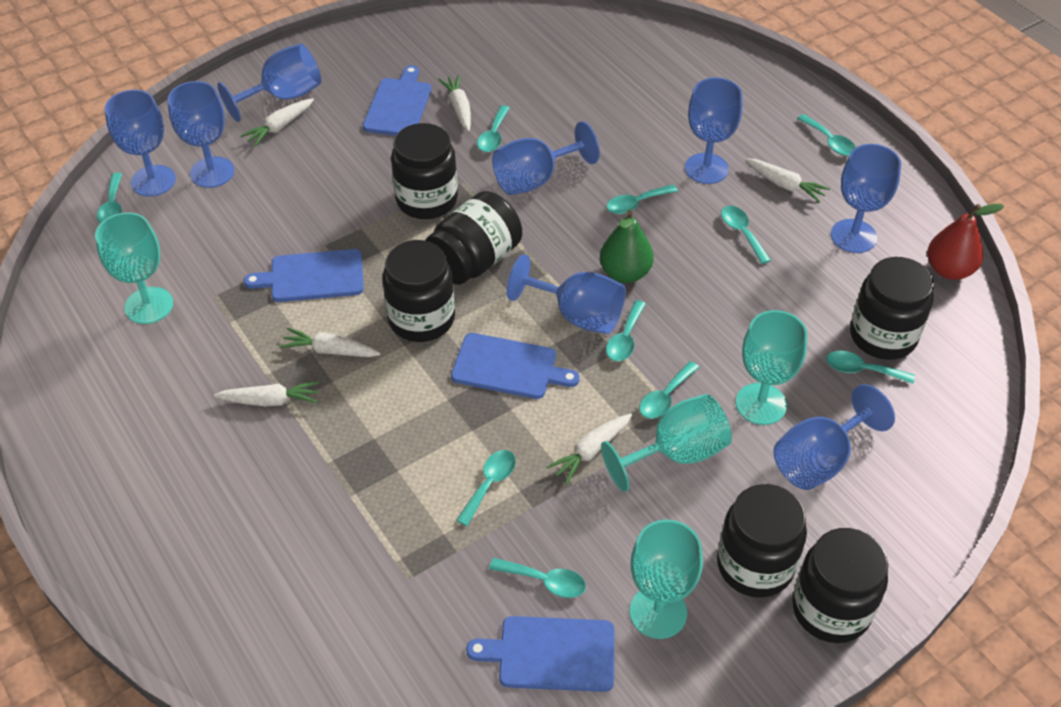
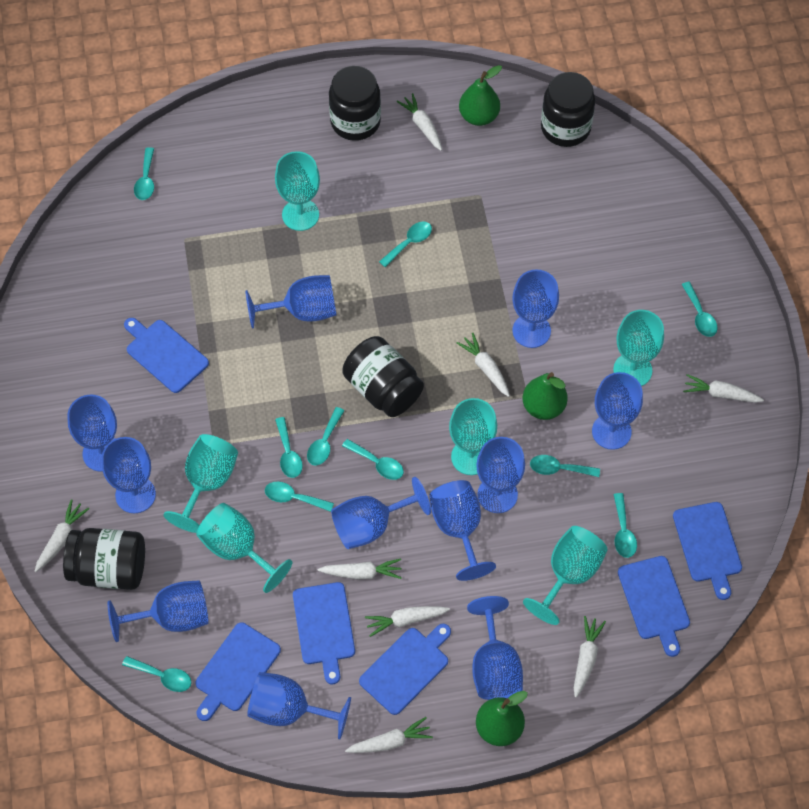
black jar: [382,240,455,342] [391,123,458,219] [425,191,522,285] [717,484,807,597] [792,528,888,643] [850,257,934,360] = 6 -> [63,528,145,590] [329,66,381,141] [342,336,424,417] [541,72,595,147] = 4
blue cutting board: [244,249,364,302] [363,65,431,136] [451,333,580,399] [466,616,614,692] = 4 -> [124,318,209,393] [195,622,281,721] [293,582,355,684] [359,624,451,715] [618,556,690,657] [673,502,742,600] = 6
blue goblet: [105,90,176,197] [168,81,234,188] [217,44,321,122] [492,121,600,195] [507,254,626,334] [685,77,742,184] [773,384,895,490] [831,144,901,253] = 8 -> [67,394,117,472] [102,437,156,513] [108,580,209,642] [245,275,336,329] [247,672,351,739] [331,477,431,549] [429,480,496,581] [467,596,523,700] [476,437,525,513] [512,270,559,348] [592,372,643,450] = 11
green pear: [600,210,654,283] = 1 -> [459,65,502,126] [476,691,528,746] [522,372,568,420] = 3
red pear: [927,204,1004,280] = 1 -> none = 0
turquoise goblet: [95,212,173,324] [601,394,732,492] [629,520,703,639] [736,310,807,425] = 4 -> [163,434,238,533] [196,503,293,593] [275,151,320,231] [449,398,497,475] [523,526,608,625] [613,310,664,386] = 6
white carrot: [214,381,319,406] [240,98,314,147] [279,328,380,357] [438,75,471,132] [547,414,632,484] [745,158,830,203] = 6 -> [35,499,89,572] [318,558,402,579] [345,717,433,753] [365,606,450,637] [397,93,442,151] [456,333,510,397] [574,616,606,698] [683,374,764,403] = 8

